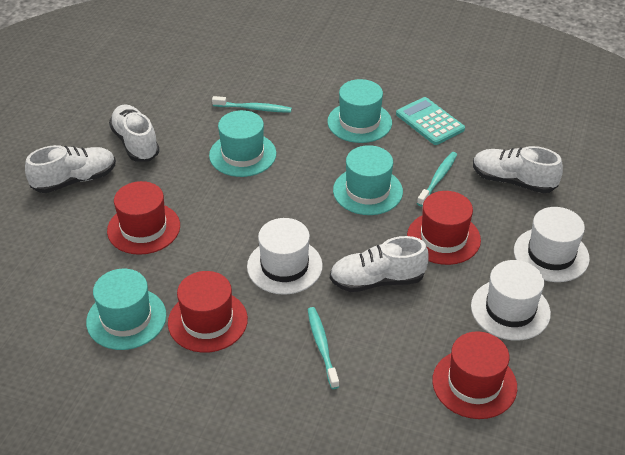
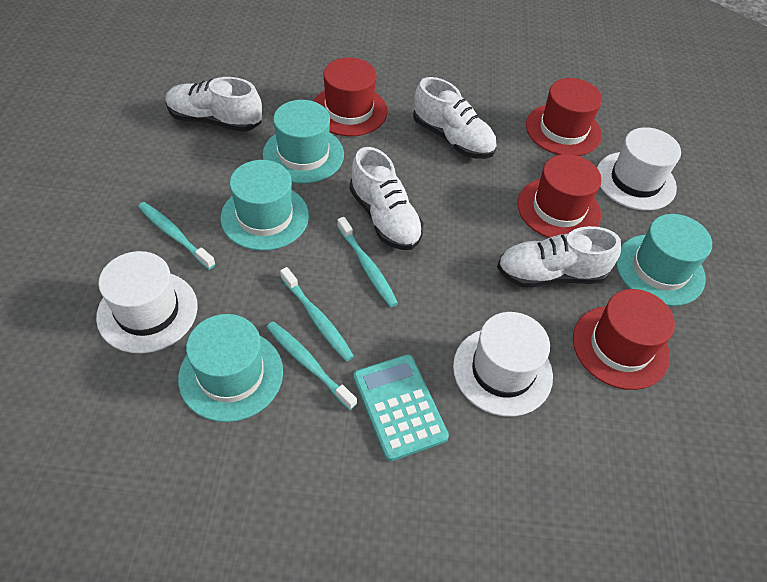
turquoise toothbrush: [212,96,292,113] [307,307,339,389] [417,152,457,206] = 3 -> [138,202,216,270] [266,321,357,410] [280,267,354,361] [337,217,398,307] = 4

